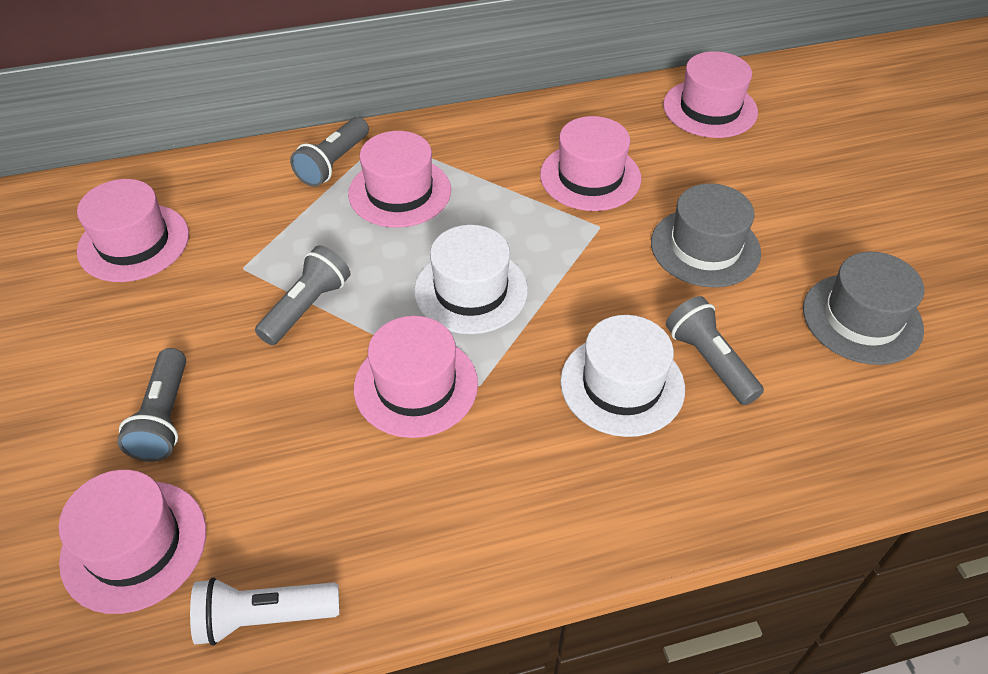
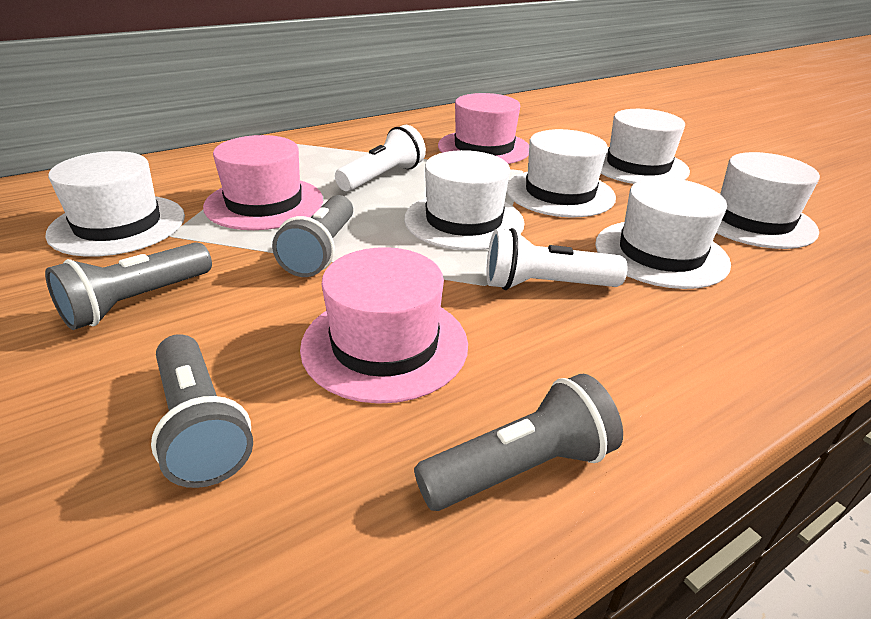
grey hat: [651,183,761,288] [803,252,924,365] = 2 -> none = 0
pink hat: [59,470,206,614] [77,179,189,282] [348,131,451,228] [354,316,478,438] [540,116,642,211] [663,51,758,138] = 6 -> [203,135,323,230] [300,247,468,404] [438,93,529,164] = 3
white flashlight: [190,577,340,646] = 1 -> [335,125,426,192] [487,228,627,290] = 2
white hat: [414,225,528,334] [560,315,685,437] = 2 -> [45,151,185,257] [404,150,524,250] [507,129,616,217] [595,178,731,289] [601,109,690,184] [716,152,820,249] = 6

